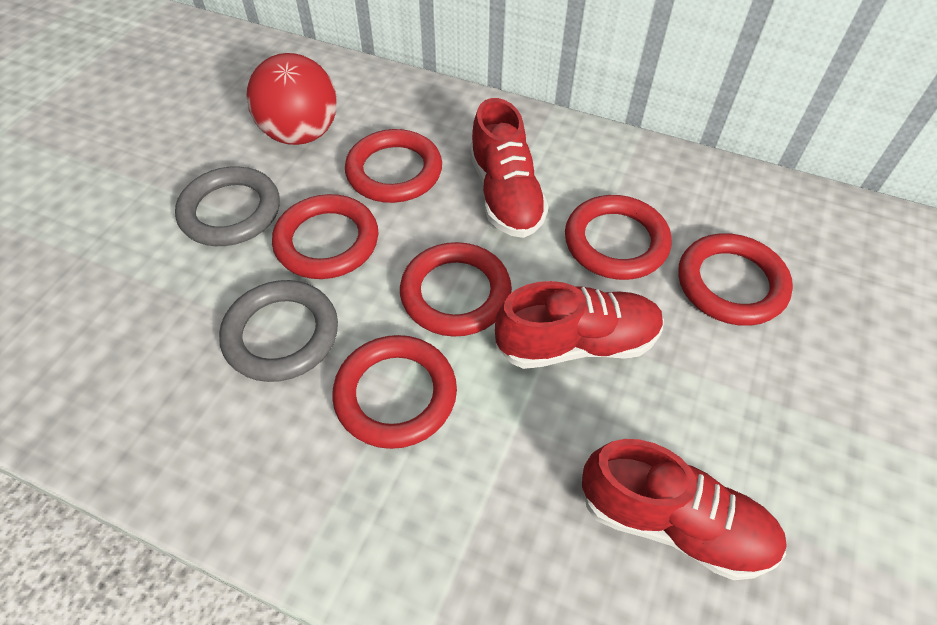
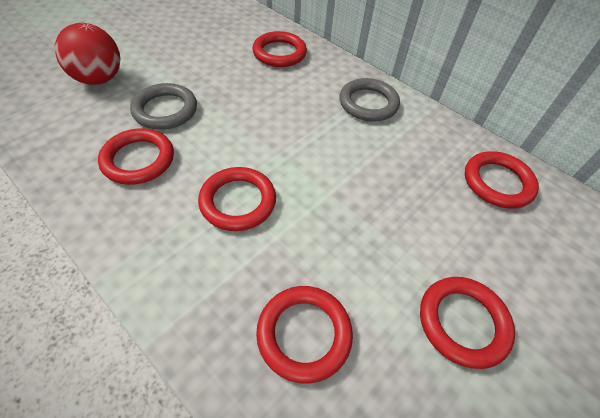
red shoe: [470,98,549,238] [495,281,664,369] [581,439,787,580] = 3 -> none = 0

